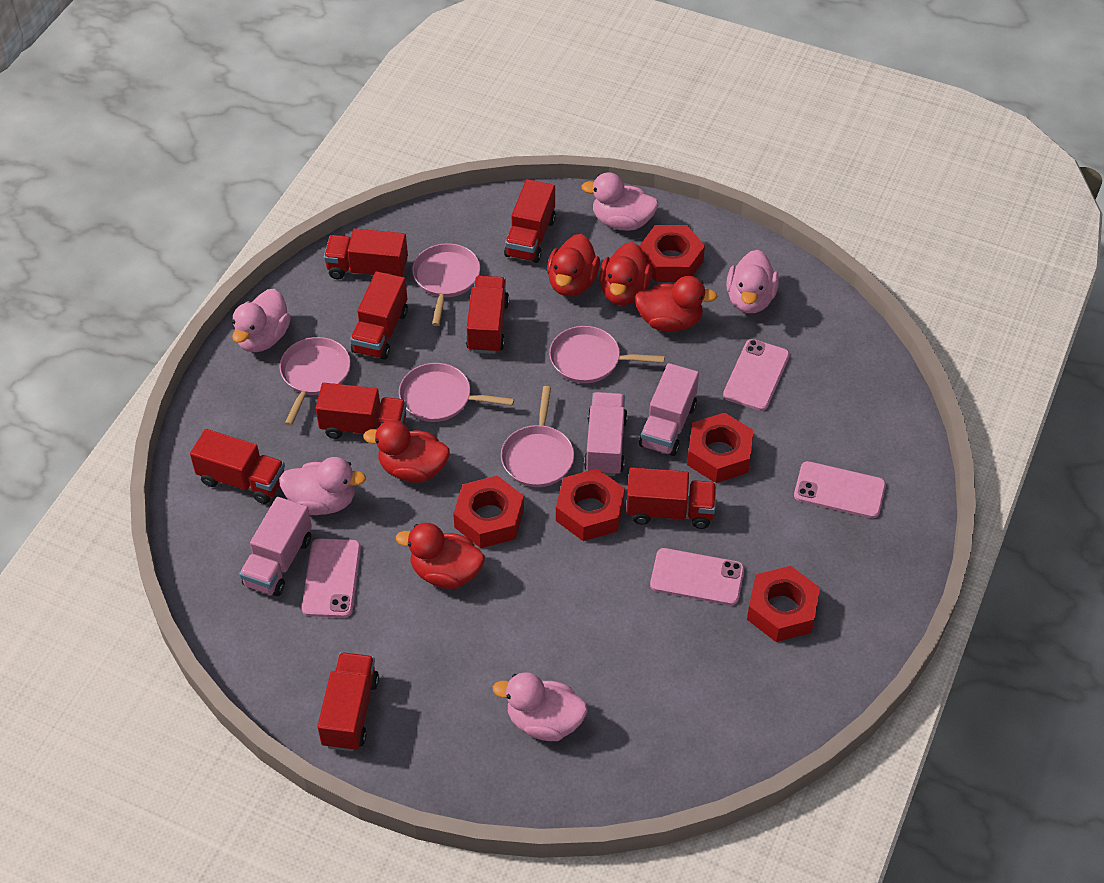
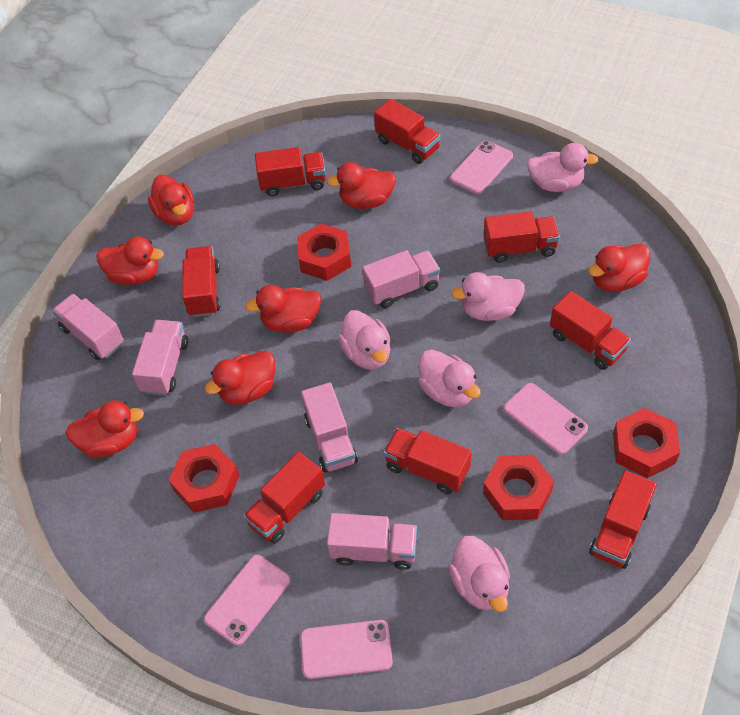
pink pan: [279,337,351,426] [399,363,514,422] [412,243,480,326] [501,386,574,487] [549,326,665,383] = 5 -> none = 0
pink truck: [239,497,312,596] [584,392,628,476] [639,363,699,456] = 3 -> [52,294,124,360] [132,320,188,396] [301,382,358,473] [327,513,417,570] [362,250,440,308] = 5
red duck: [363,420,450,483] [396,523,485,589] [547,234,600,296] [599,242,652,305] [634,276,717,331] = 5 -> [65,400,144,458] [96,237,164,285] [148,175,194,226] [205,351,275,405] [245,285,321,333] [327,162,396,209] [588,244,651,292] = 7
red nut: [453,476,524,548] [556,469,625,541] [639,225,705,282] [687,412,754,483] [747,566,820,642] = 5 -> [169,444,239,513] [297,223,351,281] [483,455,554,520] [613,408,680,478] = 4

